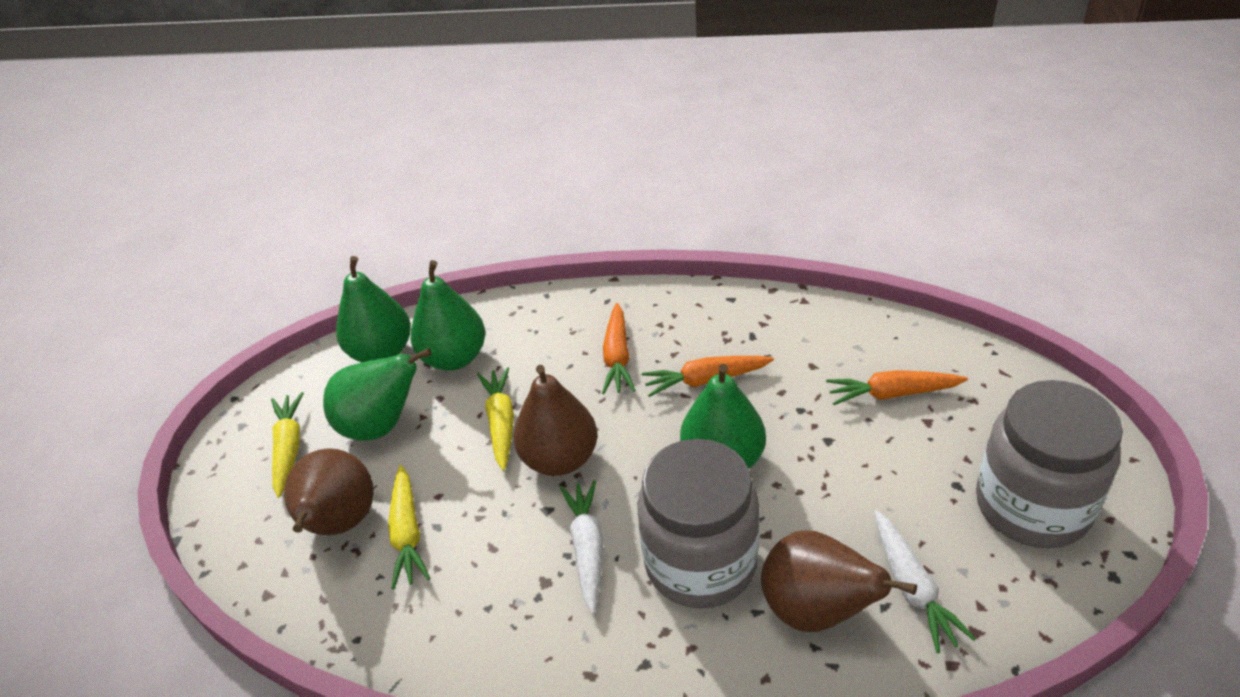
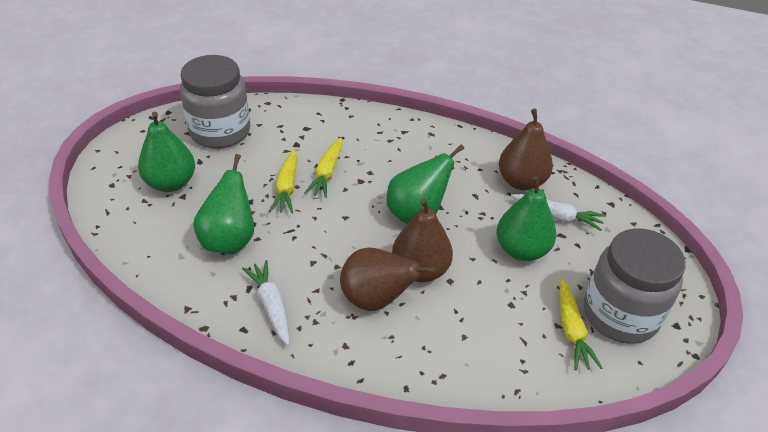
orange carrot: [602,303,636,394] [642,356,774,397] [826,370,968,405] = 3 -> none = 0

